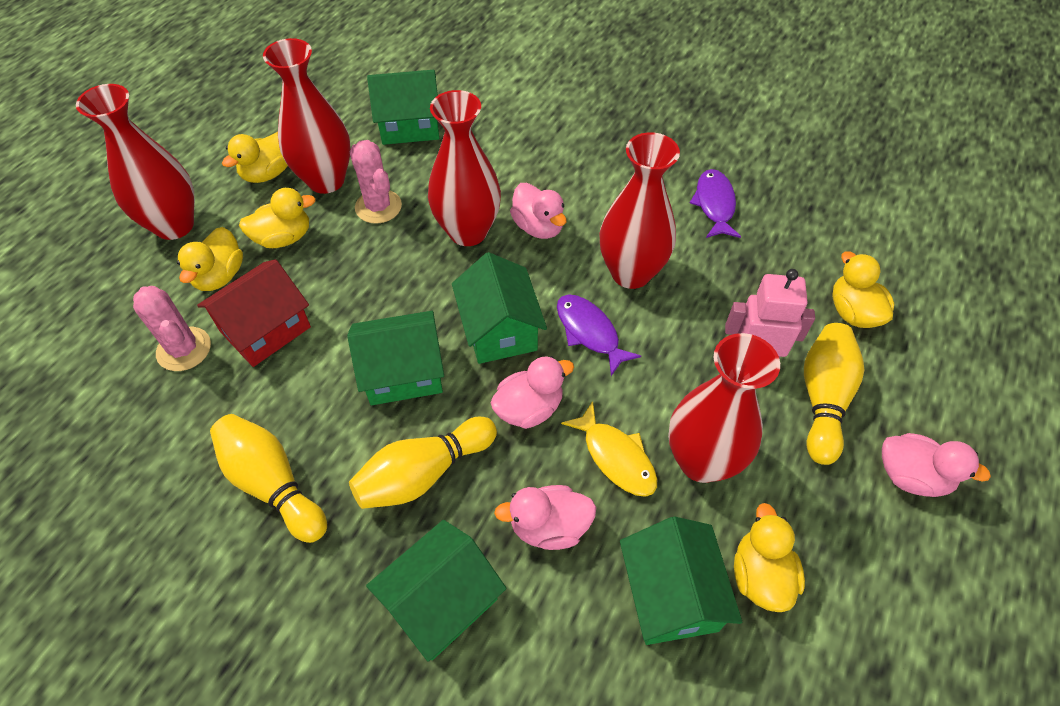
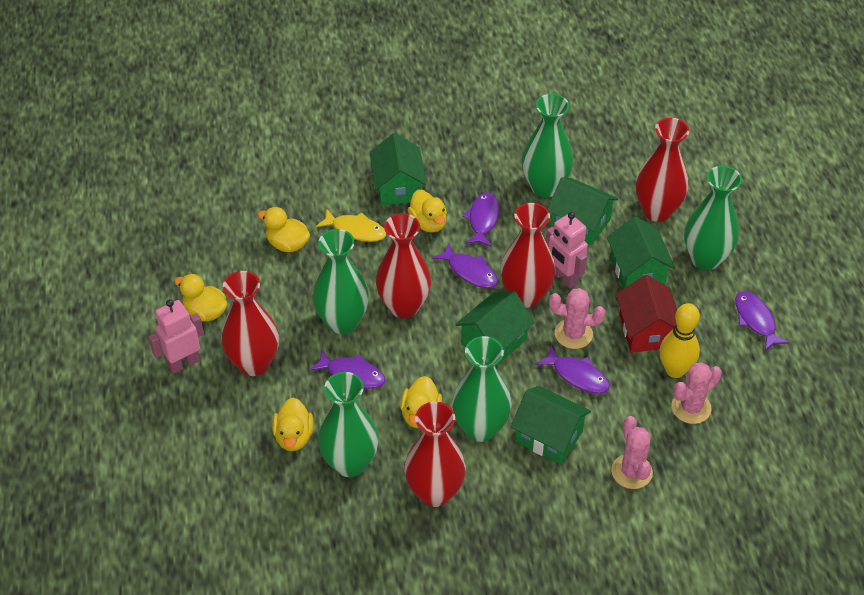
green vase: none = 0 -> [313,229,369,334] [318,372,379,477] [452,336,512,442] [522,94,573,197] [684,166,742,270] = 5
pink cactus: [133,286,211,371] [349,140,402,224] = 2 -> [549,288,605,349] [611,416,653,489] [671,362,722,424] = 3
pink duck: [490,356,574,429] [494,485,596,550] [510,183,567,239] [882,433,991,497] = 4 -> none = 0
pink robot: [725,269,815,359] = 1 -> [149,299,204,374] [546,212,588,288] = 2
purple fish: [557,295,641,376] [690,169,741,238] = 2 -> [309,349,386,389] [432,244,498,288] [463,192,499,247] [536,346,610,394] [735,291,790,351] = 5
yellow bowling pin: [210,414,327,543] [349,417,497,509] [804,323,864,465] = 3 -> [660,303,700,378] = 1

